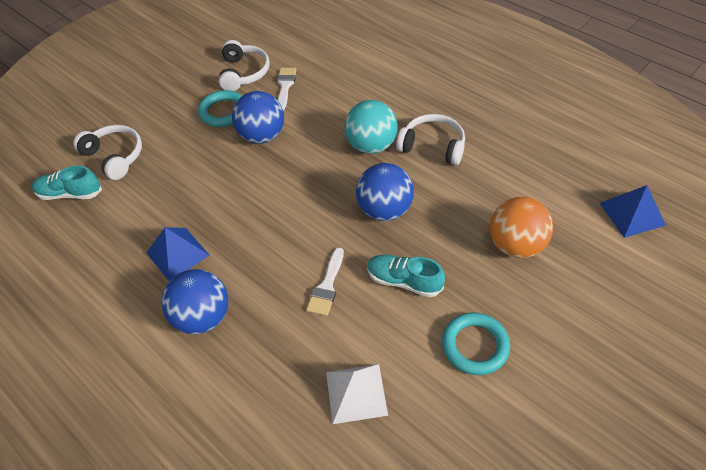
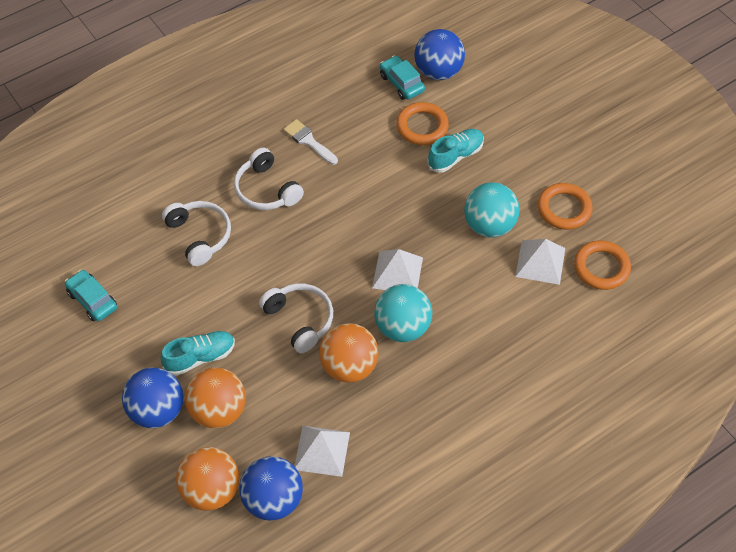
blue pyramid: [146,227,210,281] [600,185,666,238] = 2 -> none = 0
orange ball: [490,197,553,258] = 1 -> [176,447,240,511] [185,368,246,428] [319,323,379,383] = 3
orange ring: none = 0 -> [396,102,449,145] [537,183,593,230] [574,240,631,290] = 3
turquoise ball: [345,100,398,154] = 1 -> [374,284,432,342] [464,182,520,238] = 2
turquoise car: none = 0 -> [65,270,117,322] [380,55,425,100] = 2
turquoise ring: [198,90,242,127] [442,312,510,375] = 2 -> none = 0
white brush: [277,68,297,110] [306,247,344,316] = 2 -> [283,119,338,165] = 1
white pyramid: [326,364,388,424] = 1 -> [294,426,350,477] [372,249,423,290] [515,239,565,285] = 3

